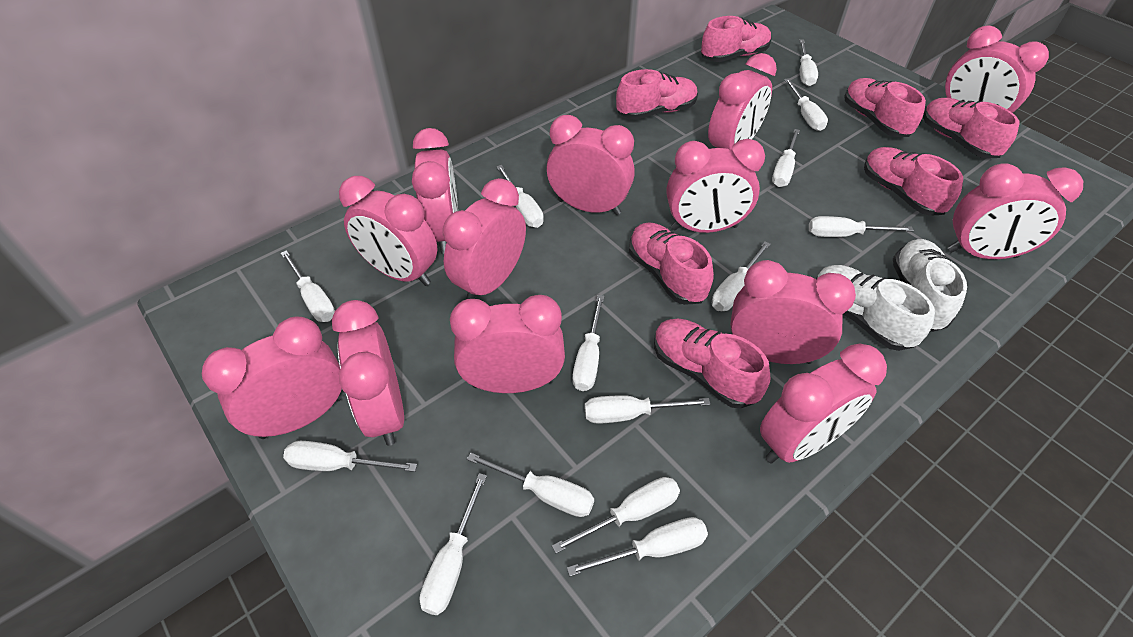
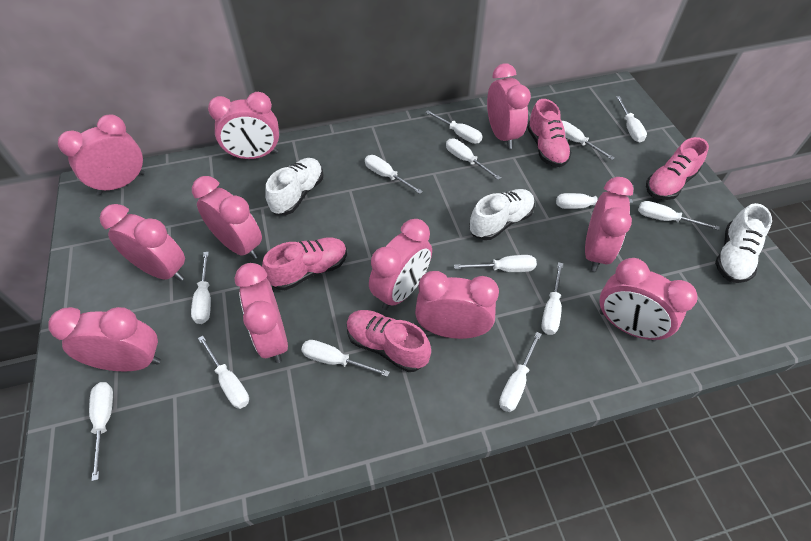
pink clock: [202,316,342,439] [332,300,404,446] [339,176,438,286] [412,128,458,254] [443,178,526,299] [450,295,565,393] [547,115,635,215] [666,139,765,233] [708,53,777,150] [730,260,856,364] [760,343,887,464] [945,25,1049,113] [947,163,1083,259] = 13 -> [49,307,161,371] [58,114,145,195] [100,204,185,281] [192,176,262,259] [208,92,279,159] [235,263,288,363] [369,219,432,310] [415,271,499,339] [487,63,531,149] [585,177,634,272] [600,258,698,341] = 11
pink shoe: [616,69,698,120] [629,222,714,305] [654,319,771,409] [701,16,772,62] [844,78,926,137] [864,147,963,216] [923,98,1019,159] = 7 -> [262,238,347,290] [347,310,431,372] [527,99,572,167] [646,137,709,200] = 4
white shoe: [816,265,935,351] [893,239,967,332] = 2 -> [265,158,323,215] [469,189,535,240] [715,203,772,283] = 3

